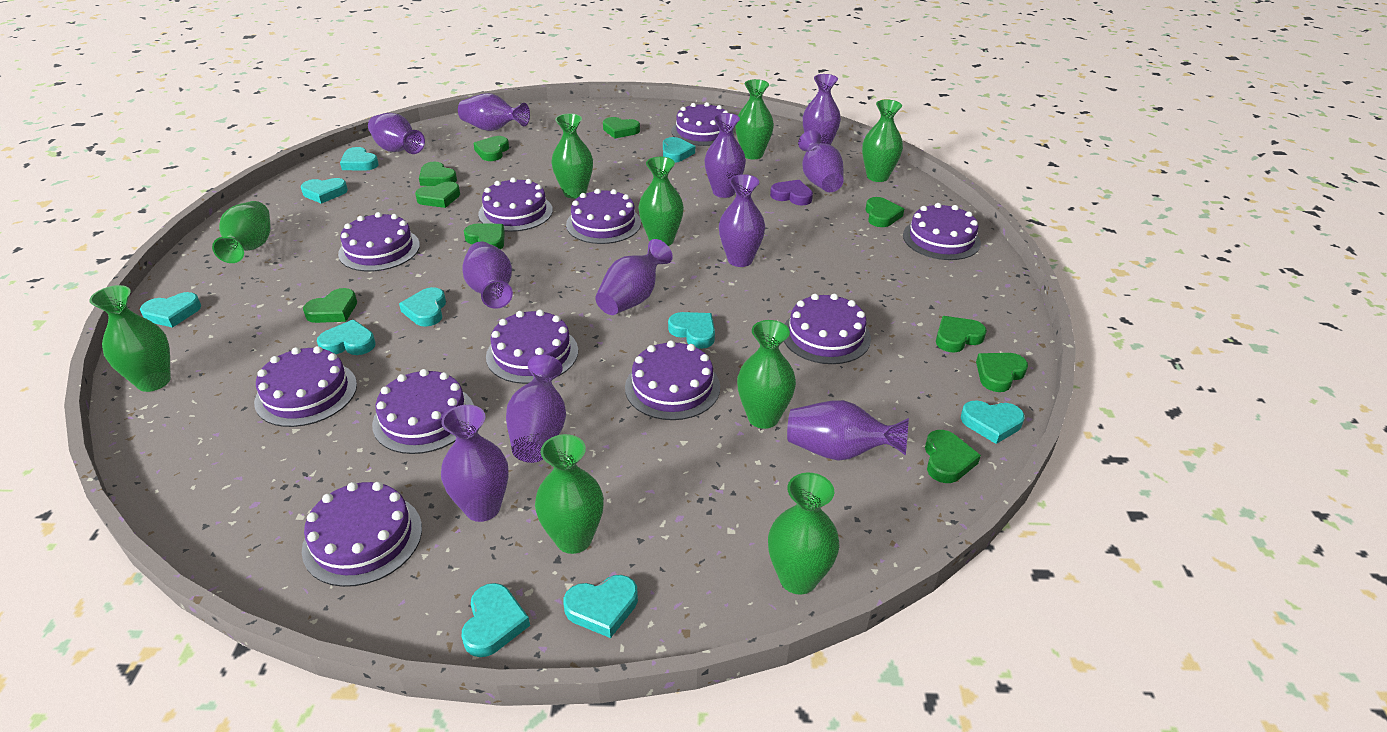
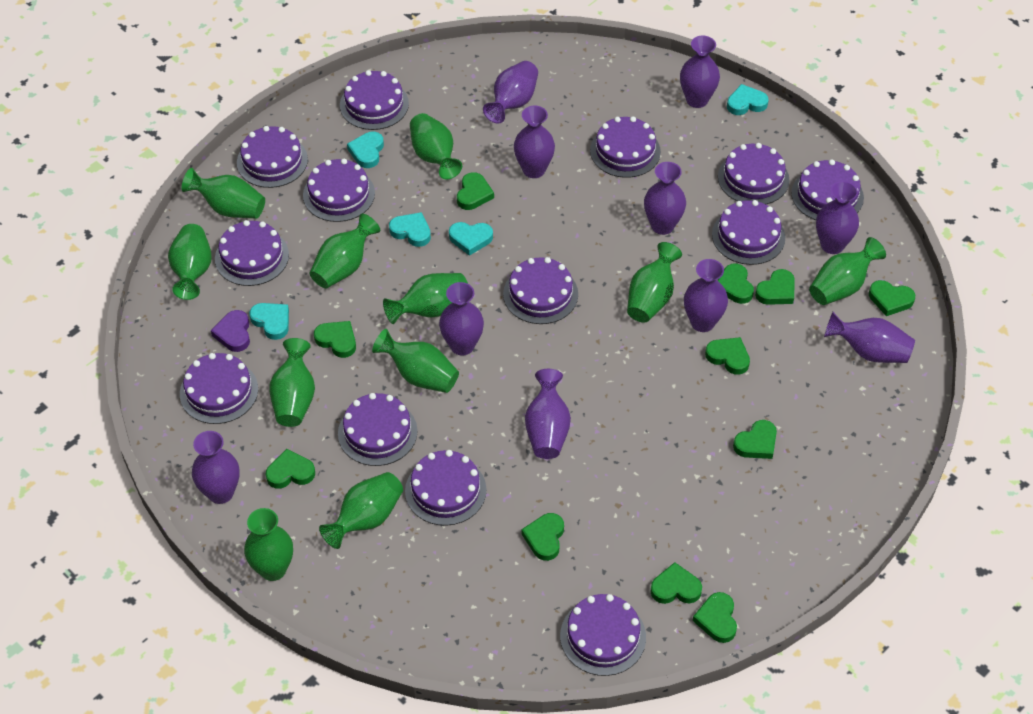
green heart: [303,288,357,323] [415,181,460,208] [419,162,457,186] [464,223,505,250] [473,136,509,161] [603,117,640,138] [866,197,904,227] [925,430,981,483] [936,316,987,353] [976,353,1028,392] = 10 -> [266,449,315,489] [314,321,356,358] [457,172,494,210] [522,513,564,561] [650,562,702,604] [693,592,737,643] [705,337,750,375] [717,263,754,304] [733,420,777,459] [755,269,795,305] [869,280,915,316] = 11
green vase: [89,285,171,392] [212,201,270,263] [535,434,604,554] [551,113,593,199] [639,157,684,246] [735,79,774,159] [737,320,796,429] [768,472,840,595] [862,99,903,182] = 9 -> [168,224,212,300] [182,168,265,219] [244,508,293,581] [270,338,315,427] [310,214,380,288] [319,472,403,549] [372,329,459,393] [383,273,468,324] [410,113,462,179] [627,242,682,323] [809,237,886,305] = 11
purple cake: [254,346,357,427] [302,482,422,587] [338,212,420,272] [372,369,474,454] [478,177,553,232] [486,309,578,384] [566,189,641,244] [625,340,720,420] [671,102,734,146] [784,294,871,364] [903,203,981,260] = 11 -> [180,353,258,424] [215,220,289,286] [237,126,308,188] [303,159,375,222] [338,393,418,466] [340,70,409,130] [405,450,486,526] [503,257,578,324] [560,594,646,676] [590,117,661,178] [712,200,785,265] [718,143,789,204] [791,159,864,220] = 13
purple vase: [368,113,425,154] [441,405,509,522] [458,93,530,131] [462,241,513,309] [506,355,566,463] [595,239,673,315] [704,113,746,198] [719,174,765,267] [787,400,909,461] [798,130,844,192] [803,74,841,145] = 11 -> [192,431,240,504] [439,282,484,355] [483,61,538,124] [514,106,555,178] [525,369,571,459] [644,162,686,235] [680,36,720,108] [684,259,728,332] [816,181,859,254] [824,312,915,363] = 10
turquoise heart: [140,292,201,328] [301,178,348,204] [317,319,376,355] [340,147,379,171] [399,287,446,327] [462,583,530,657] [564,575,638,638] [663,137,695,163] [668,312,715,349] [961,401,1025,444] = 10 -> [249,303,289,340] [347,132,384,168] [389,212,431,247] [449,222,493,256] [727,84,769,115] = 5

